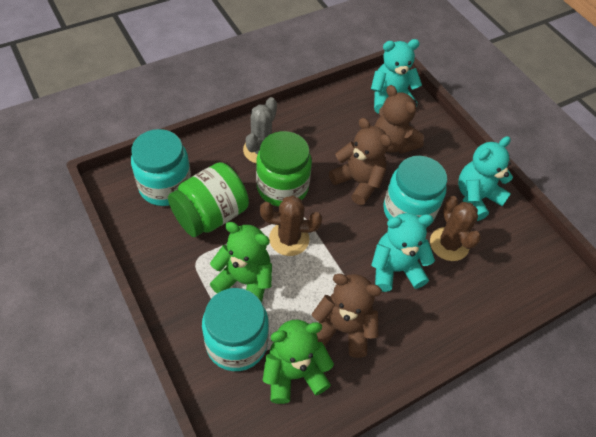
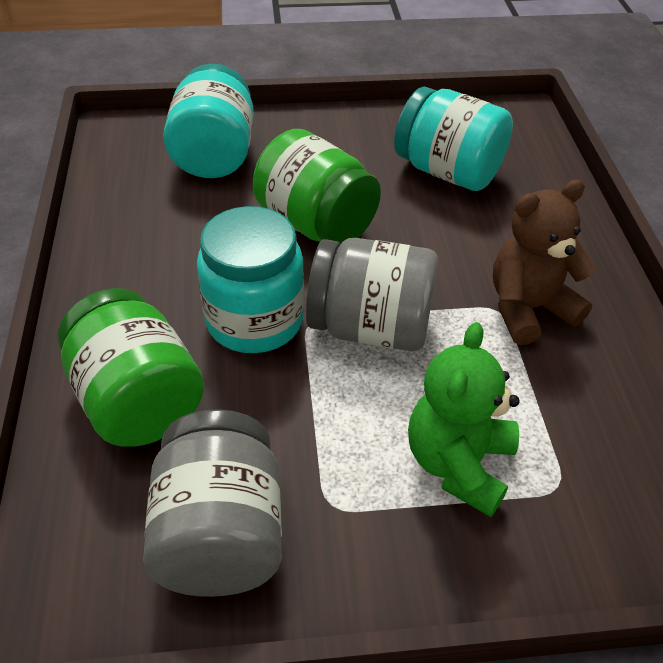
brown cactus: [260,196,322,256] [430,196,481,261] = 2 -> none = 0
brown teddy bear: [312,274,382,358] [329,118,392,205] [374,85,424,154] = 3 -> [493,179,596,345] = 1
green teddy bear: [210,222,272,302] [263,319,334,404] = 2 -> [408,322,520,517] = 1
grey cactus: [243,97,277,164] = 1 -> none = 0
grey jar: none = 0 -> [143,409,282,597] [306,238,438,351] = 2
turquoise teddy bear: [371,39,422,114] [371,213,435,292] [458,136,513,221] = 3 -> none = 0

